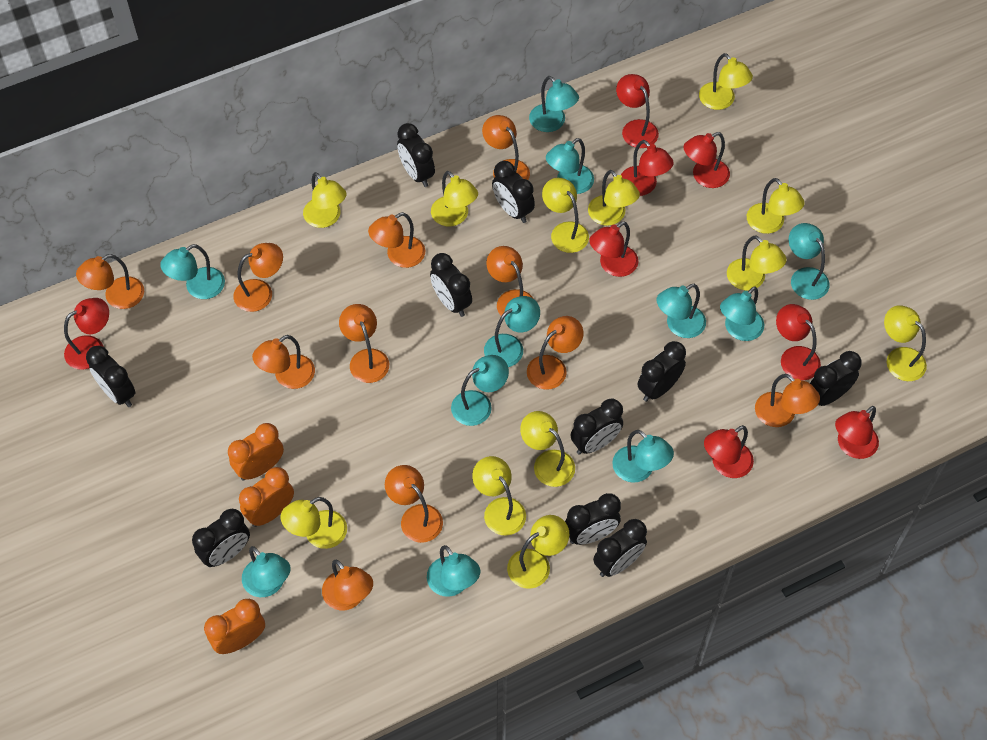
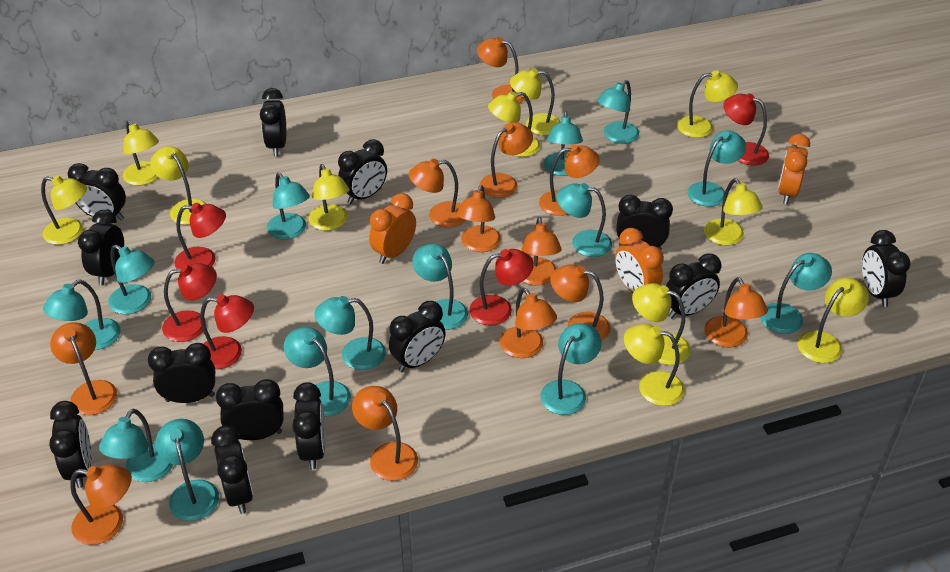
black clock: [86,346,135,407] [192,509,250,567] [397,123,435,187] [430,253,472,317] [492,161,535,223] [565,493,621,545] [571,399,623,455] [593,519,647,577] [638,341,686,402] [810,351,862,406] = 10 -> [49,401,92,488] [68,163,126,221] [78,210,124,285] [148,343,215,403] [211,426,253,514] [216,379,284,440] [260,88,286,156] [292,382,326,469] [338,139,387,204] [389,301,446,372] [616,195,673,250] [666,253,721,319] [862,230,911,307] = 13
orange lamp: [76,254,144,309] [234,243,283,312] [252,335,315,389] [322,560,373,610] [339,304,389,383] [368,212,425,268] [385,465,443,543] [482,115,530,180] [486,246,533,319] [527,316,584,390] [755,374,820,427] = 11 -> [50,322,117,415] [70,465,132,545] [352,386,418,481] [409,159,465,228] [457,185,501,252] [477,37,525,103] [480,122,533,198] [500,288,557,358] [522,217,562,286] [539,144,600,216] [550,264,611,341] [704,277,768,348] = 12
red lamp: [64,298,109,370] [589,222,638,277] [616,74,659,148] [621,140,674,196] [684,132,730,188] [704,425,754,478] [776,304,821,380] [835,406,879,459] = 8 -> [162,263,217,342] [174,203,226,269] [200,294,254,369] [469,249,534,326] [723,94,769,166] = 5
turquoise lamp: [160,244,225,299] [242,546,291,597] [427,545,480,597] [451,355,509,426] [484,296,540,367] [529,76,579,132] [546,138,594,194] [612,430,674,483] [656,284,706,338] [720,286,764,341] [789,223,830,300] = 11 -> [43,280,121,350] [99,409,173,482] [108,245,155,314] [155,419,219,521] [267,173,310,240] [284,327,351,416] [314,296,386,370] [412,244,468,330] [540,323,602,415] [544,111,583,176] [556,183,612,257] [597,80,639,144] [687,130,746,207] [760,253,832,334] = 14
yellow lamp: [281,497,347,549] [303,172,347,228] [431,171,478,226] [472,456,526,536] [507,515,569,589] [520,411,575,487] [542,178,589,253] [588,170,640,226] [699,53,753,110] [727,235,787,290] [747,178,805,234] [884,305,927,381] = 12 -> [41,175,87,245] [123,120,159,186] [150,146,206,225] [308,164,350,231] [488,91,540,157] [510,68,560,135] [624,324,685,406] [632,283,690,365] [677,71,738,138] [704,178,763,245] [798,277,869,363] = 11

